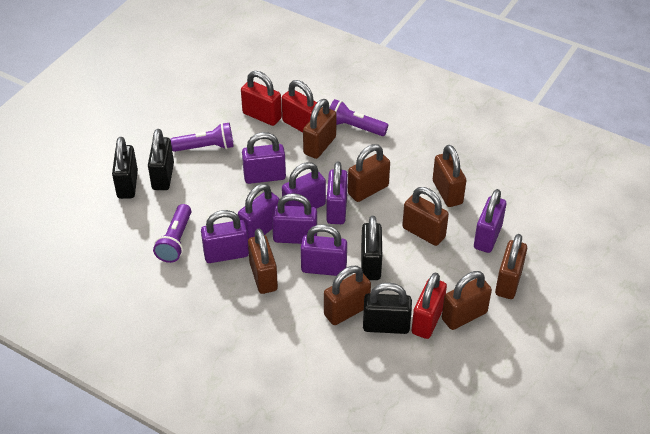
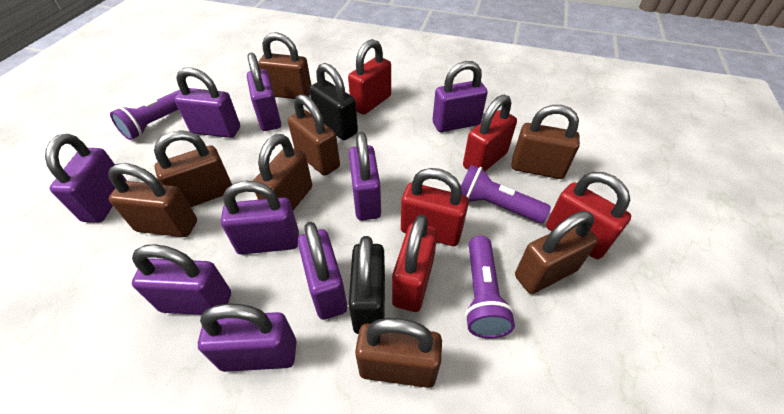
black padlock: [112,137,138,199] [148,129,174,190] [361,216,382,280] [363,283,412,334] = 4 -> [309,63,358,140] [349,236,385,334] = 2
purple padlock: [201,210,249,263] [238,183,279,239] [242,132,286,184] [272,193,317,244] [282,162,326,209] [301,224,347,276] [326,161,348,224] [474,189,506,253] = 8 -> [45,134,127,222] [132,244,231,315] [174,67,240,138] [198,303,297,372] [221,181,299,255] [247,53,281,131] [298,222,347,320] [349,132,381,220] [433,61,488,132] = 9
red padlock: [241,71,282,126] [282,80,317,133] [412,272,447,339] = 3 -> [348,39,391,115] [392,215,438,312] [401,168,469,246] [463,95,517,171] [546,172,631,259] = 5

